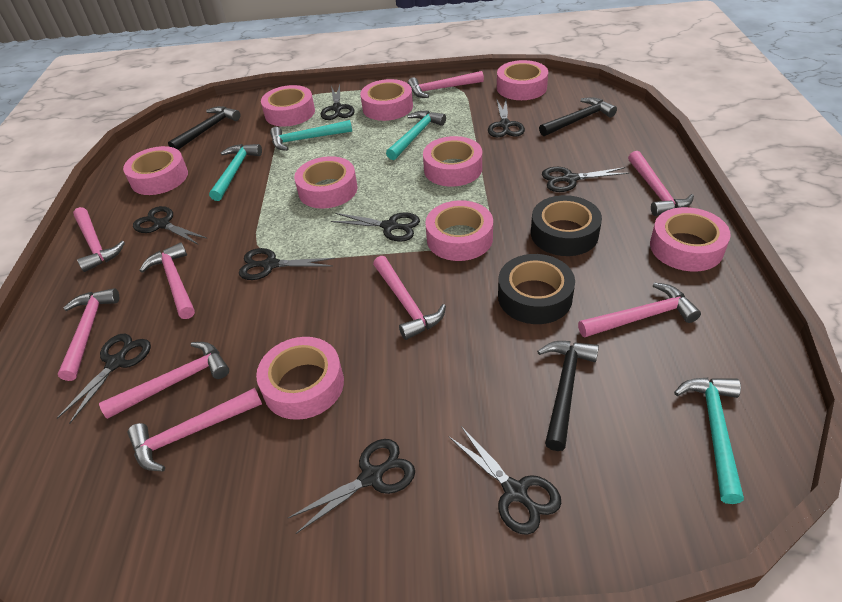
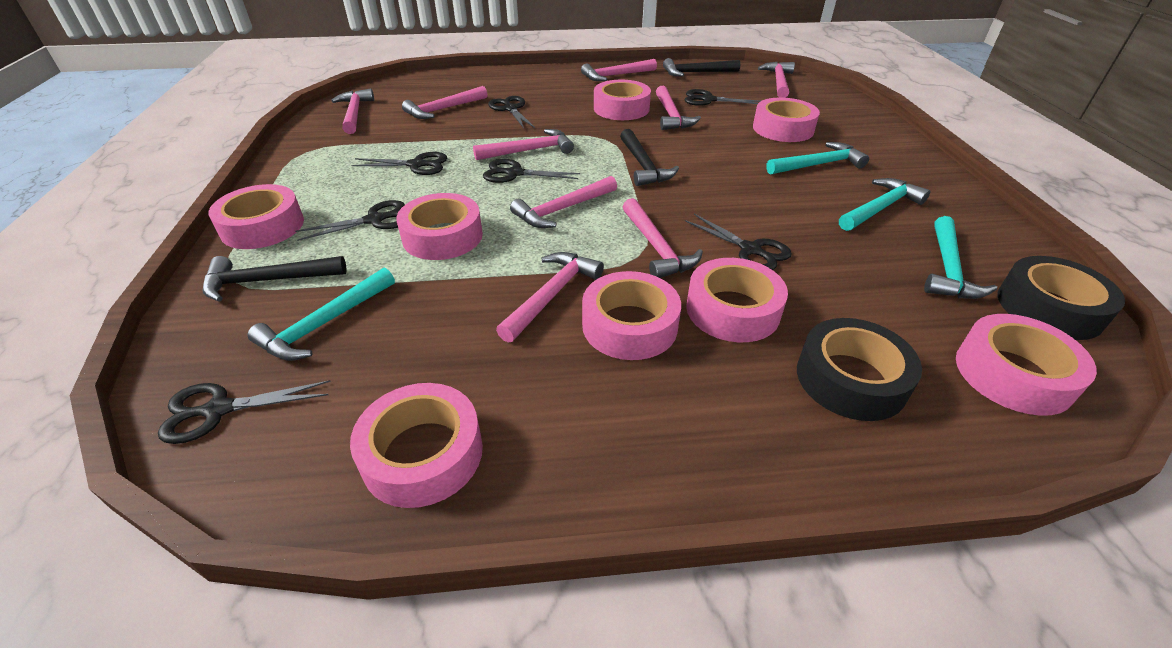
black scissors: [56,334,151,424] [133,206,208,244] [239,248,335,280] [288,439,415,534] [320,85,355,120] [331,213,420,242] [448,426,561,535] [488,98,525,137] [542,167,630,192] = 9 -> [158,380,331,444] [295,200,405,241] [351,152,447,175] [483,159,580,183] [488,96,535,128] [685,89,760,106] [685,214,792,270] = 7
pink tape: [123,146,188,195] [256,337,344,420] [261,85,315,126] [294,156,358,209] [360,79,413,121] [423,136,482,187] [425,200,493,261] [497,60,548,100] [650,207,731,271] = 9 -> [208,184,304,249] [350,383,483,508] [396,193,483,260] [582,271,681,360] [594,80,651,120] [686,258,788,342] [753,98,820,142] [956,314,1097,416] = 8

